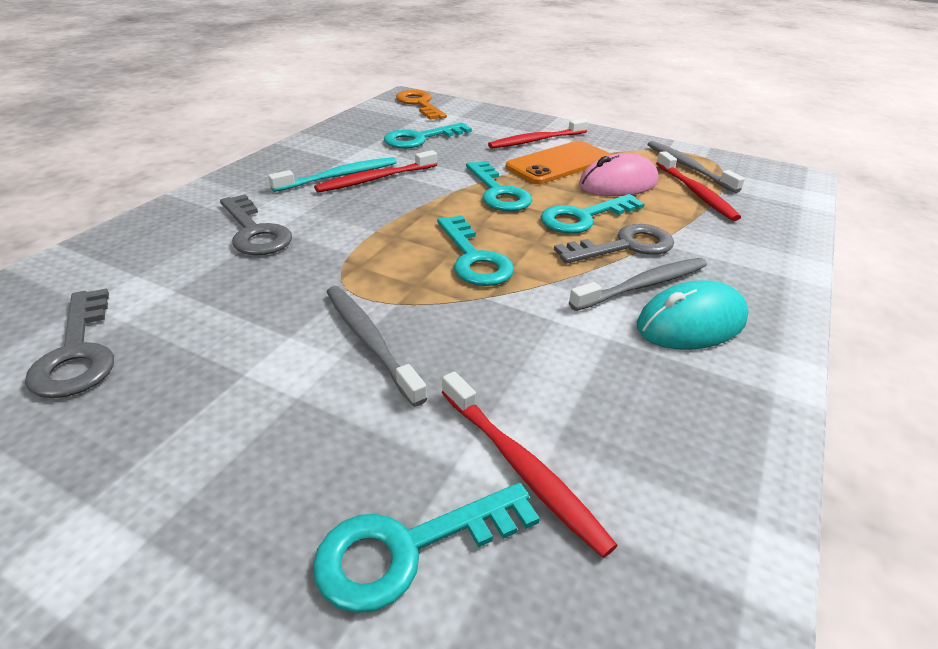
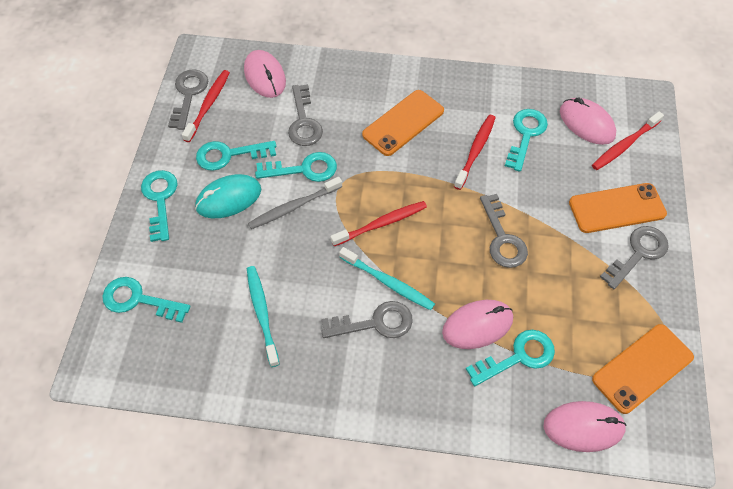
grey key: [25,288,114,398] [220,194,292,255] [554,224,674,263] = 3 -> [168,69,208,130] [288,84,323,146] [321,301,413,338] [480,194,528,268] [600,226,669,289] = 5
grey toothbrush: [327,286,427,407] [569,258,707,311] [648,141,745,193] = 3 -> [248,177,342,229] = 1
orange key: [396,90,447,120] = 1 -> none = 0
orange phone: [506,141,611,184] = 1 -> [362,90,444,156] [569,183,667,233] [592,324,694,414] = 3
pink mouse: [579,153,658,196] = 1 -> [244,50,286,98] [442,300,513,349] [544,401,627,452] [560,98,616,145] = 4
turquoise key: [313,483,540,613] [384,123,472,149] [437,215,514,286] [466,161,532,211] [541,194,645,234] = 5 -> [102,277,190,323] [141,170,178,242] [196,141,276,171] [255,152,337,182] [466,330,555,386] [505,109,548,172] = 6
turquoise toothbrush: [268,157,397,192] = 1 -> [247,266,280,367] [339,247,435,310] = 2

